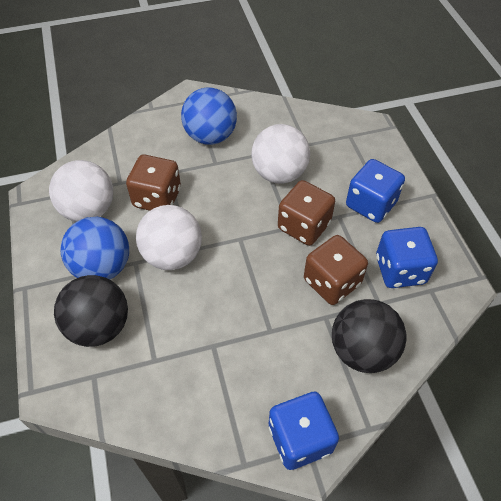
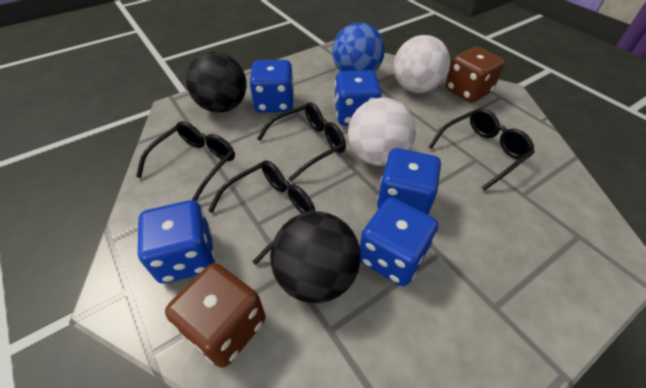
black glasses: none = 0 -> [136,121,235,201] [208,160,316,265] [257,102,346,181] [429,109,535,191] = 4
blue ball: [60,217,129,280] [181,87,237,145] = 2 -> [333,23,385,72] = 1
blue dice: [269,391,339,470] [346,159,405,223] [376,227,438,288] = 3 -> [138,200,215,284] [249,60,294,113] [334,70,382,125] [360,198,438,286] [377,148,441,215] = 5
brown dice: [126,155,181,211] [278,180,335,246] [304,235,368,305] = 3 -> [165,263,266,368] [445,47,505,103] = 2
white ball: [49,160,113,222] [136,205,202,270] [251,124,310,184] = 3 -> [348,98,416,166] [394,35,450,93] = 2

